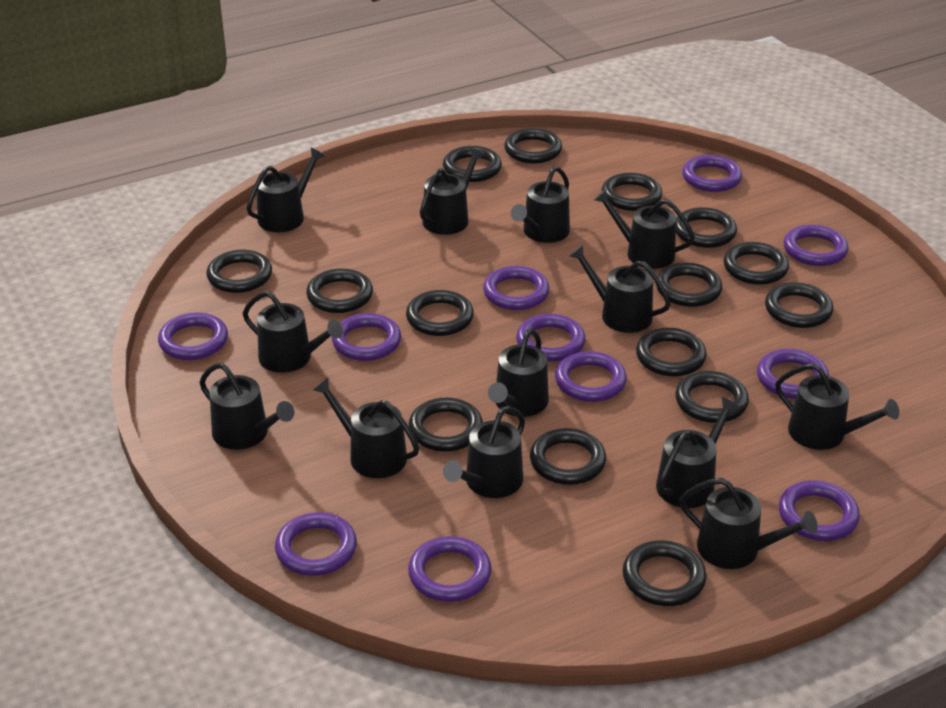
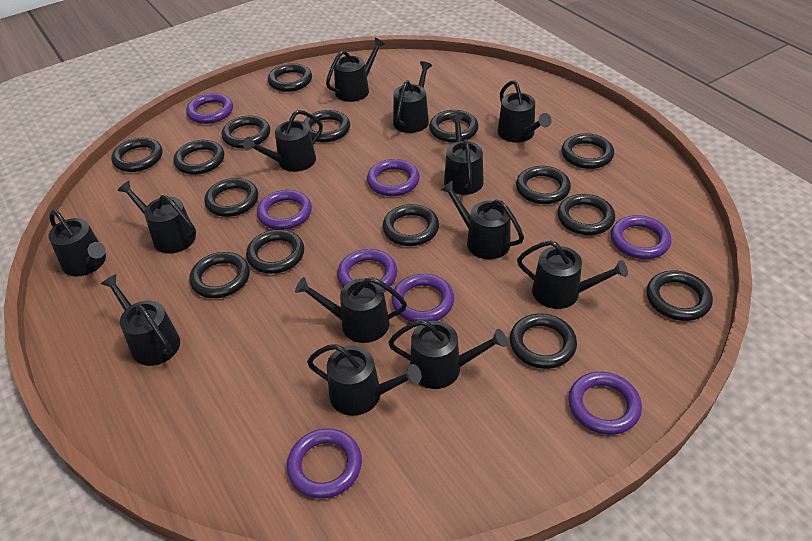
purple ring: [158,312,228,360] [275,512,357,576] [332,313,401,361] [408,536,491,602] [483,266,549,310] [516,314,586,362] [555,351,627,402] [682,155,742,192] [757,349,829,399] [779,480,860,541] [784,224,848,266] = 11 -> [186,93,233,124] [257,190,312,230] [287,428,362,499] [337,249,397,291] [367,159,420,196] [392,274,454,322] [568,372,642,435] [611,215,671,259] = 8

